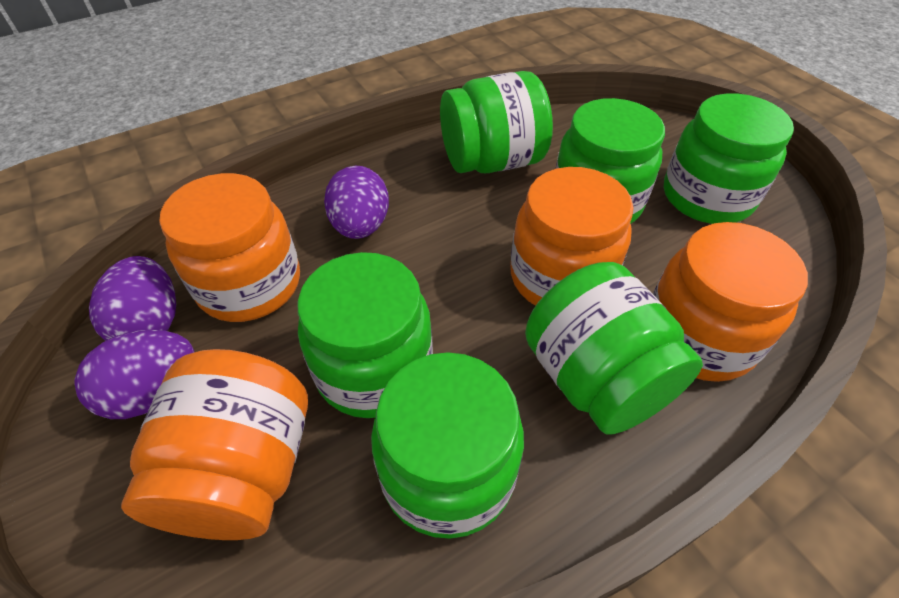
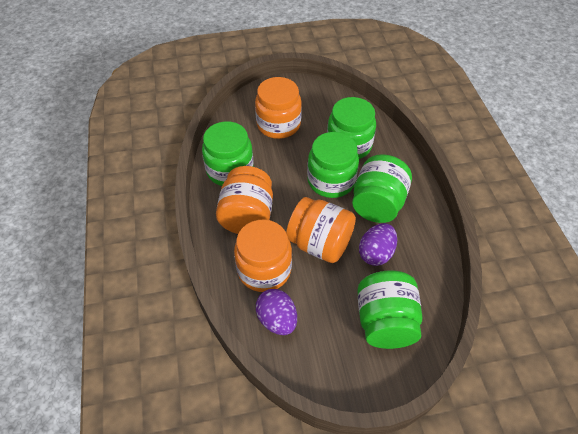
green jar: [298,252,433,418] [371,352,524,539] [440,71,553,173] [525,262,703,435] [555,98,665,224] [664,93,794,224] = 6 -> [202,121,253,186] [307,132,359,198] [327,97,376,159] [352,154,412,223] [357,271,422,349] = 5
purple egg: [74,330,194,419] [89,256,176,341] [324,165,389,239] = 3 -> [256,289,297,335] [359,223,397,266] = 2

